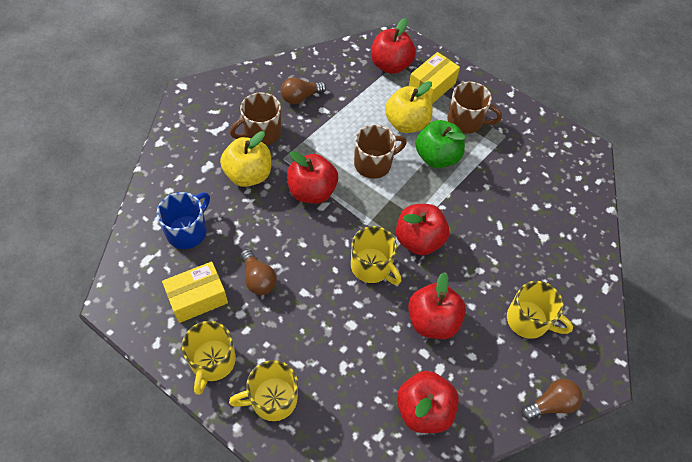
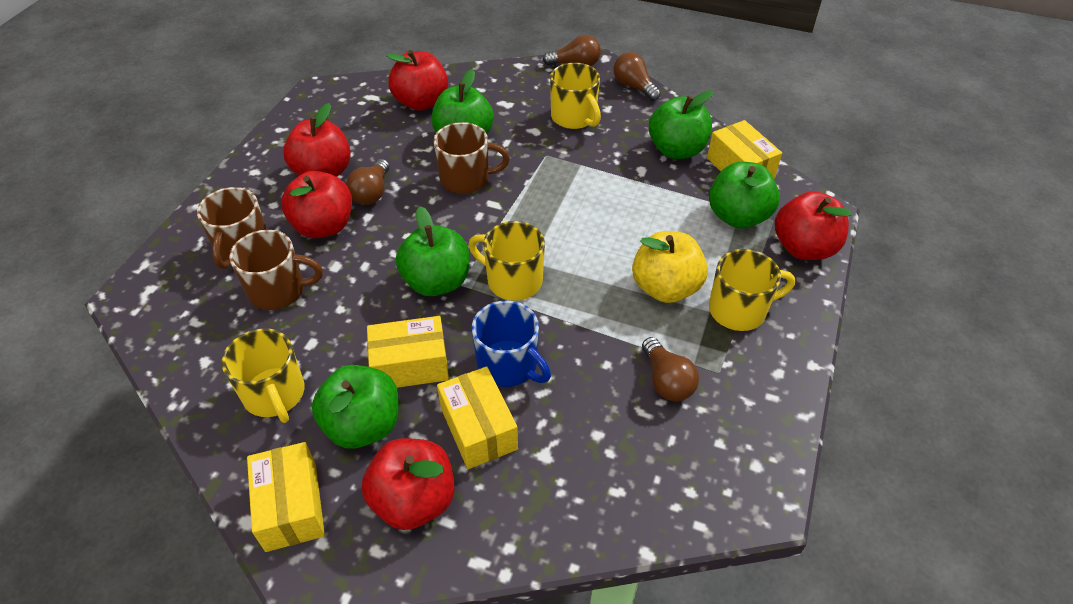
brown light bulb: [241,249,277,295] [281,77,326,104] [522,379,583,420] = 3 -> [346,159,389,205] [543,35,601,66] [613,52,661,101] [642,337,699,401] = 4
green apple: [415,120,466,168] = 1 -> [312,365,399,449] [396,206,469,296] [432,69,494,134] [649,90,714,159] [709,162,780,229] = 5
yellow apple: [220,131,271,187] [385,81,432,133] = 2 -> [632,231,708,303] = 1
yellow box: [162,262,228,323] [409,52,460,104] = 2 -> [247,442,325,552] [367,316,449,388] [437,366,518,469] [707,120,782,179] = 4

